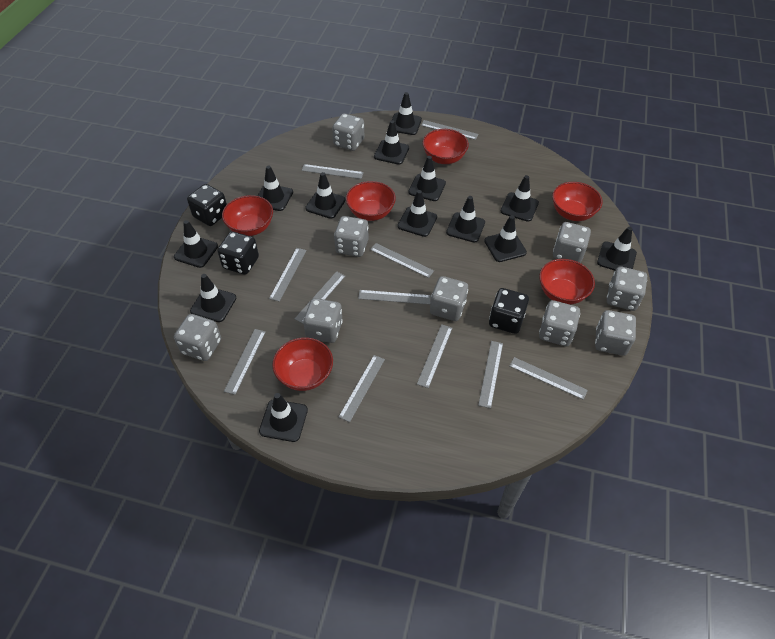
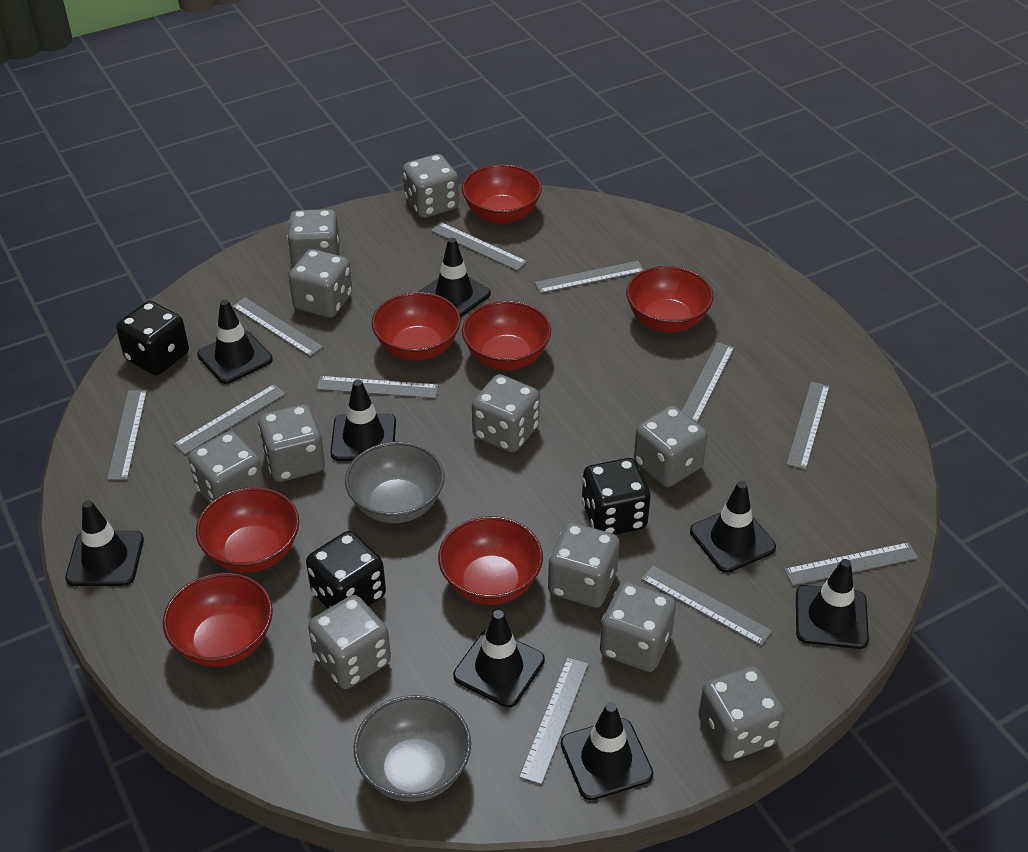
black traffic cone: [174,220,218,268] [190,274,236,322] [257,166,293,211] [259,393,308,442] [305,172,346,219] [374,120,409,165] [392,92,422,135] [397,190,437,237] [408,156,446,201] [446,196,485,243] [484,215,527,262] [501,175,539,222] [597,227,637,270] = 13 -> [65,500,144,586] [197,299,273,384] [330,379,396,461] [419,238,491,318] [453,610,545,707] [561,702,653,800] [690,481,776,573] [796,559,869,649] = 8
grey bowl: none = 0 -> [345,442,444,523] [354,695,471,802] = 2
grey dice: [174,314,221,361] [303,298,343,343] [332,113,364,151] [334,216,368,257] [430,276,468,321] [539,300,580,346] [553,222,591,263] [595,310,636,356] [607,266,647,311] = 9 -> [188,431,265,503] [258,404,325,482] [287,209,340,267] [289,249,352,318] [308,595,391,689] [403,154,459,218] [472,374,540,453] [548,522,619,608] [600,582,676,672] [634,406,707,487] [698,666,785,761] = 11
red bowl: [222,195,273,236] [272,337,333,391] [346,181,396,221] [423,129,469,164] [539,259,595,305] [552,182,603,221] = 6 -> [163,573,273,667] [196,487,299,573] [372,292,461,361] [438,516,543,605] [462,164,542,224] [462,301,551,370] [626,266,714,332] = 7

